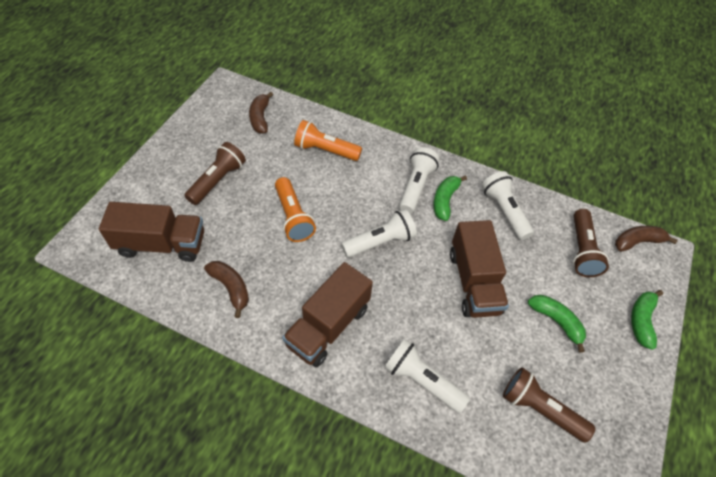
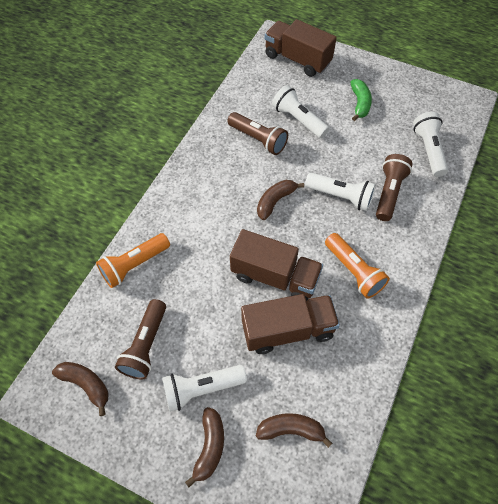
brown banana: [204,261,249,318] [249,92,273,134] [615,226,678,251] = 3 -> [52,362,109,416] [185,407,224,487] [256,413,332,448] [257,180,304,220] = 4
green banana: [433,175,467,221] [528,295,586,353] [631,290,663,350] = 3 -> [350,79,372,121] = 1

